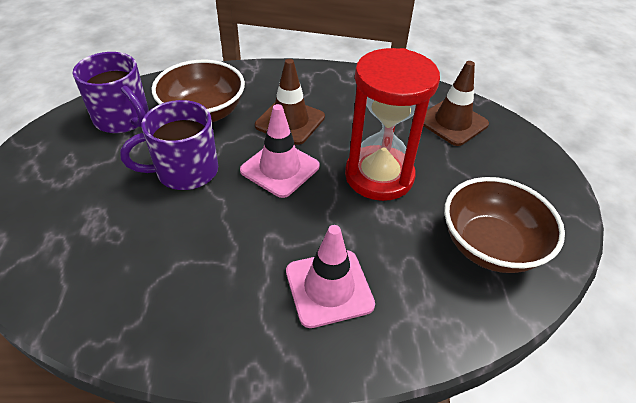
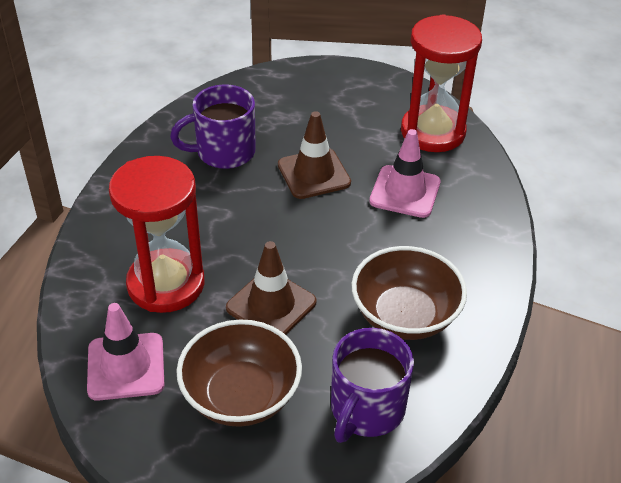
red hourglass: [345,48,440,201] = 1 -> [109,156,204,313] [401,14,482,152] = 2

